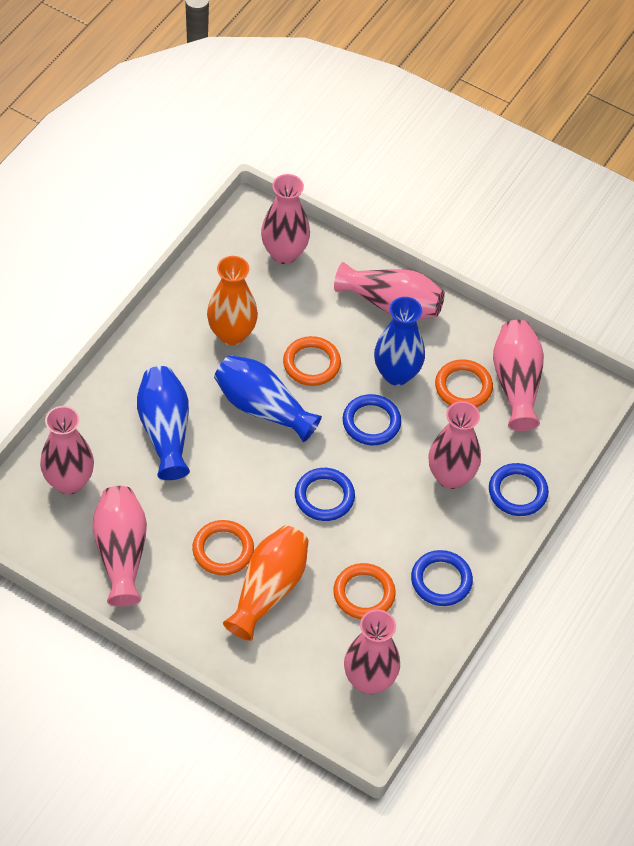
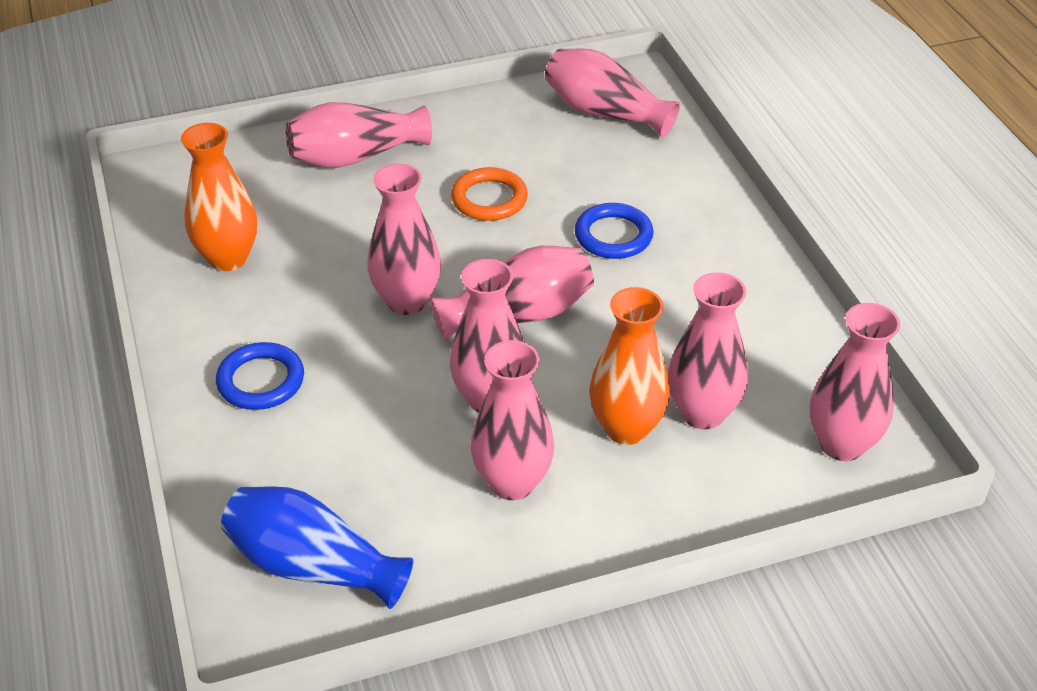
blue ring: [295,468,355,521] [343,394,401,445] [411,550,473,606] [489,463,549,516] = 4 -> [216,342,304,410] [575,203,654,259] = 2
blue vase: [137,366,190,480] [214,355,322,442] [374,297,425,386] = 3 -> [221,486,413,609] = 1
orange ring: [192,520,254,575] [283,336,341,386] [333,563,396,619] [435,359,493,408] = 4 -> [451,167,528,221] = 1
pink vase: [40,406,94,494] [92,486,147,607] [261,174,310,264] [334,262,445,320] [344,609,400,695] [428,401,481,489] [493,320,544,431] = 7 -> [286,102,432,168] [367,164,441,315] [430,246,594,341] [450,259,525,413] [470,340,554,500] [545,48,680,138] [668,272,748,429] [810,303,900,461] = 8

